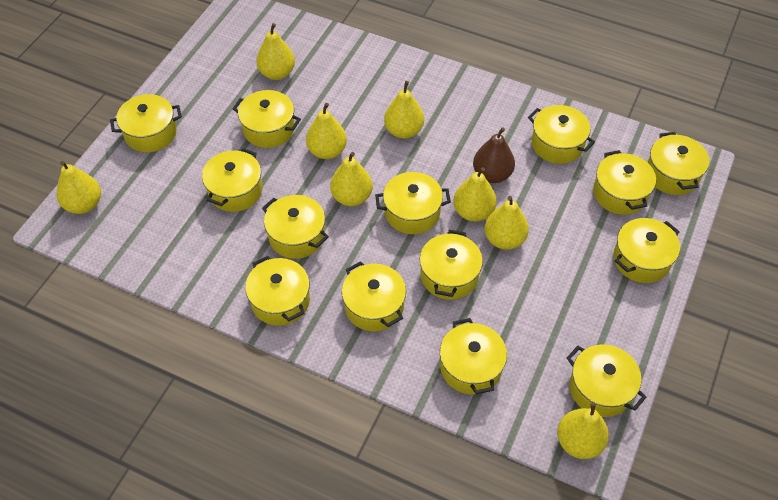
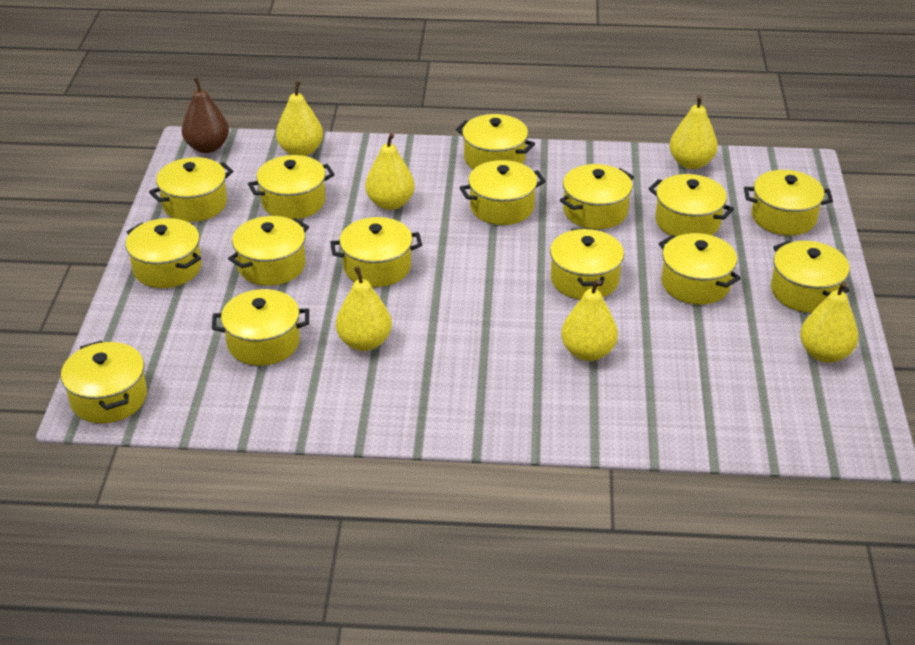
yellow pear: [57,161,101,214] [256,23,295,80] [306,103,347,159] [330,152,373,206] [384,81,424,139] [453,167,497,222] [485,196,529,250] [557,402,609,459] = 8 -> [276,81,323,156] [336,266,392,351] [365,133,415,210] [561,279,618,361] [669,95,718,169] [800,281,859,363] = 6
yellow pot: [110,94,182,152] [202,148,262,212] [232,90,301,148] [245,256,310,326] [262,195,329,259] [342,261,406,331] [375,172,451,234] [420,230,483,300] [440,318,507,395] [528,105,595,164] [567,344,647,417] [593,150,656,215] [613,218,680,283] [648,132,709,195] = 14 -> [61,340,147,423] [126,218,201,288] [149,157,233,222] [212,289,309,366] [228,216,309,286] [248,155,335,219] [330,217,422,287] [456,114,535,169] [459,160,546,225] [550,228,624,299] [560,164,634,229] [649,174,734,237] [659,233,741,304] [744,170,833,235] [771,240,850,313] = 15

